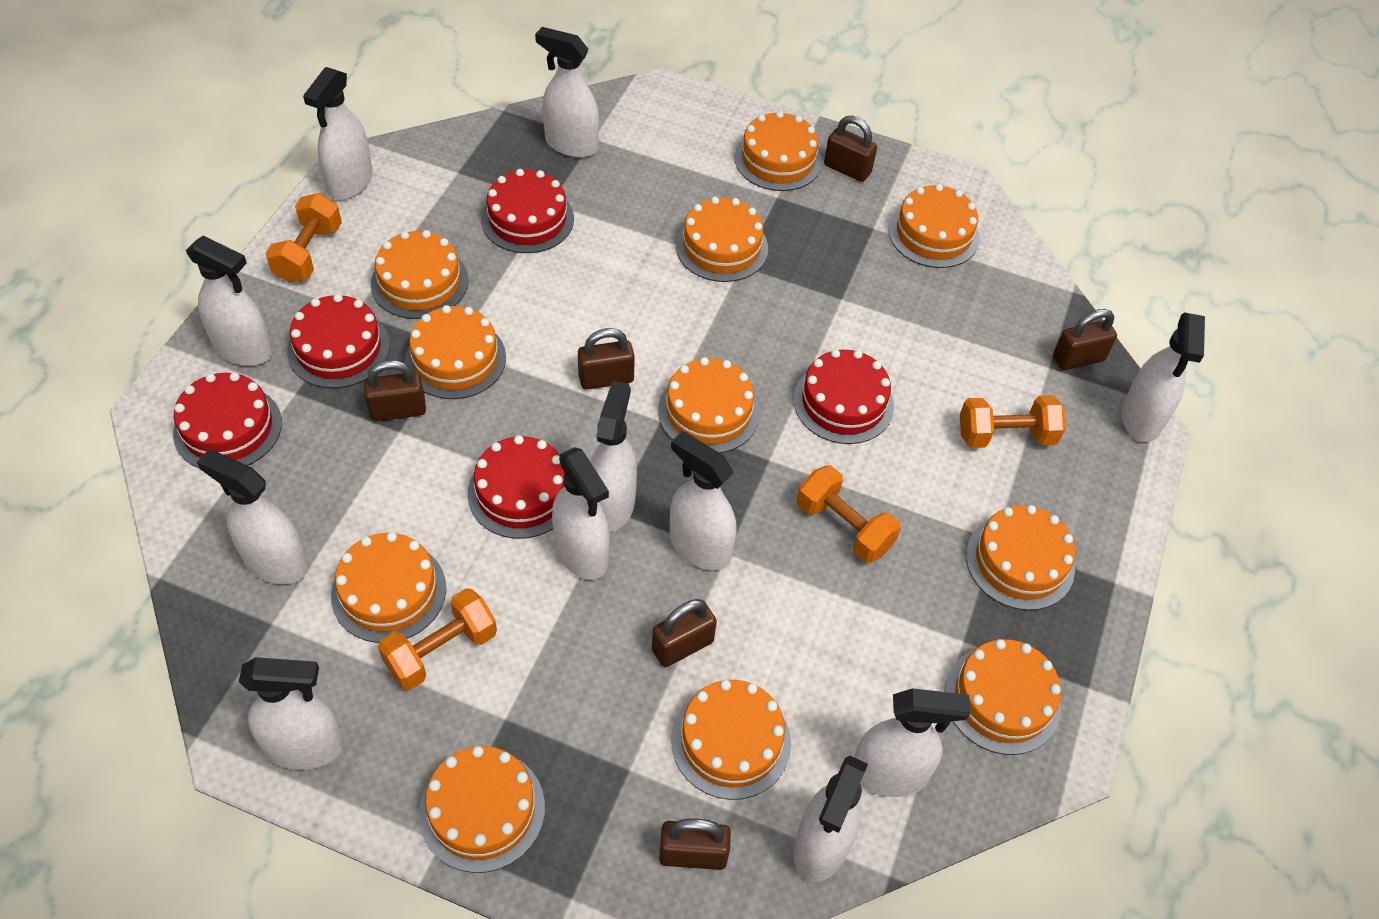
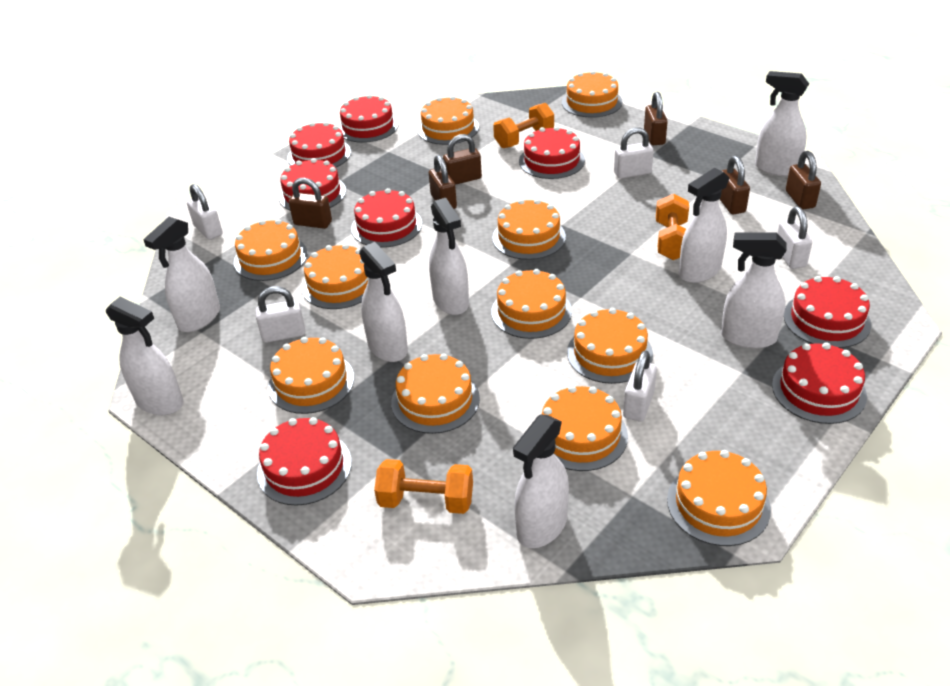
orange dumbbell: [265,193,342,283] [378,588,497,690] [797,465,901,563] [960,395,1066,448] = 4 -> [374,459,473,514] [493,103,554,148] [656,193,689,260] = 3
red cake: [173,372,282,469] [287,294,390,388] [468,435,565,539] [481,169,574,253] [794,349,894,444] = 5 -> [257,417,352,506] [279,158,346,211] [287,122,351,168] [338,94,399,143] [351,188,422,248] [519,126,585,179] [772,342,867,424] [784,276,871,348] = 8
white padlock: none = 0 -> [187,184,223,240] [255,286,305,343] [614,127,654,179] [623,350,657,422] [777,207,812,269] = 5
white spray bottle: [186,235,272,366] [197,450,308,584] [239,657,343,770] [303,67,373,200] [535,27,599,158] [552,447,609,580] [591,381,637,533] [670,431,737,570] [794,756,868,882] [854,688,971,797] [1122,312,1205,442] = 11 -> [106,297,183,415] [143,217,220,332] [359,242,408,362] [429,198,469,315] [513,414,569,548] [679,168,730,283] [721,232,787,348] [755,71,809,176] = 8

